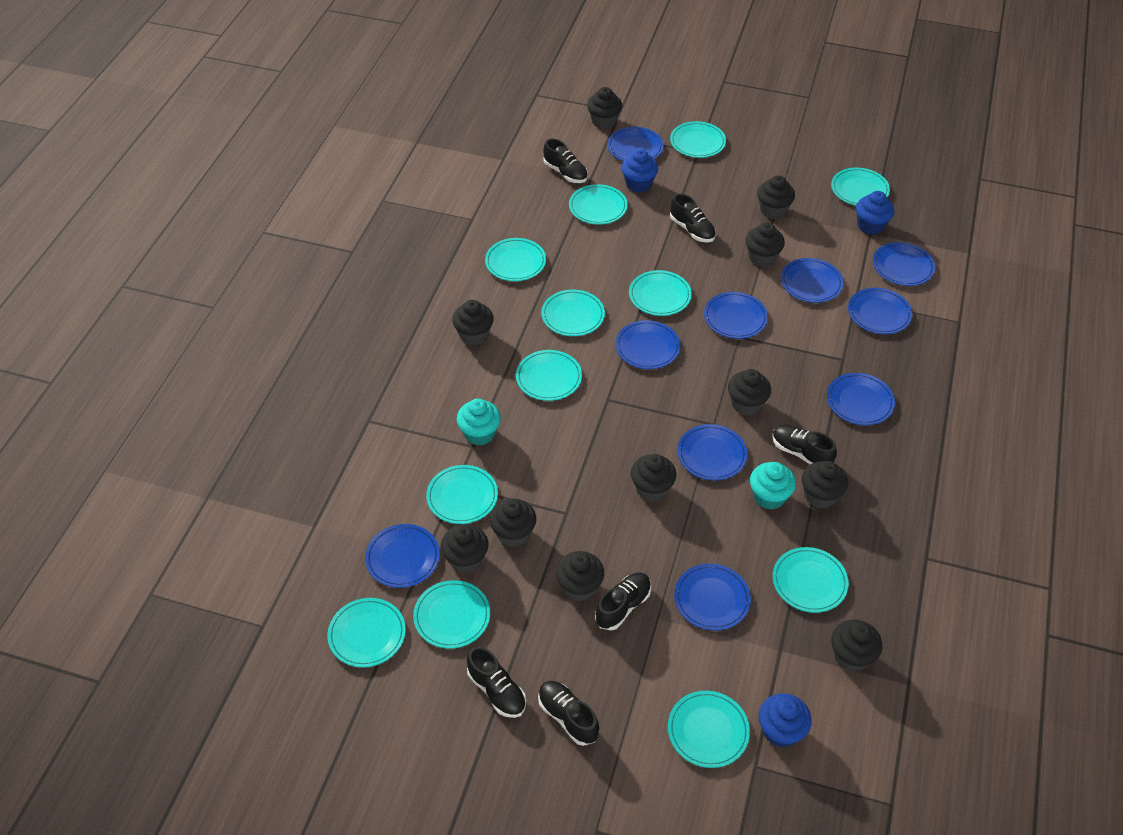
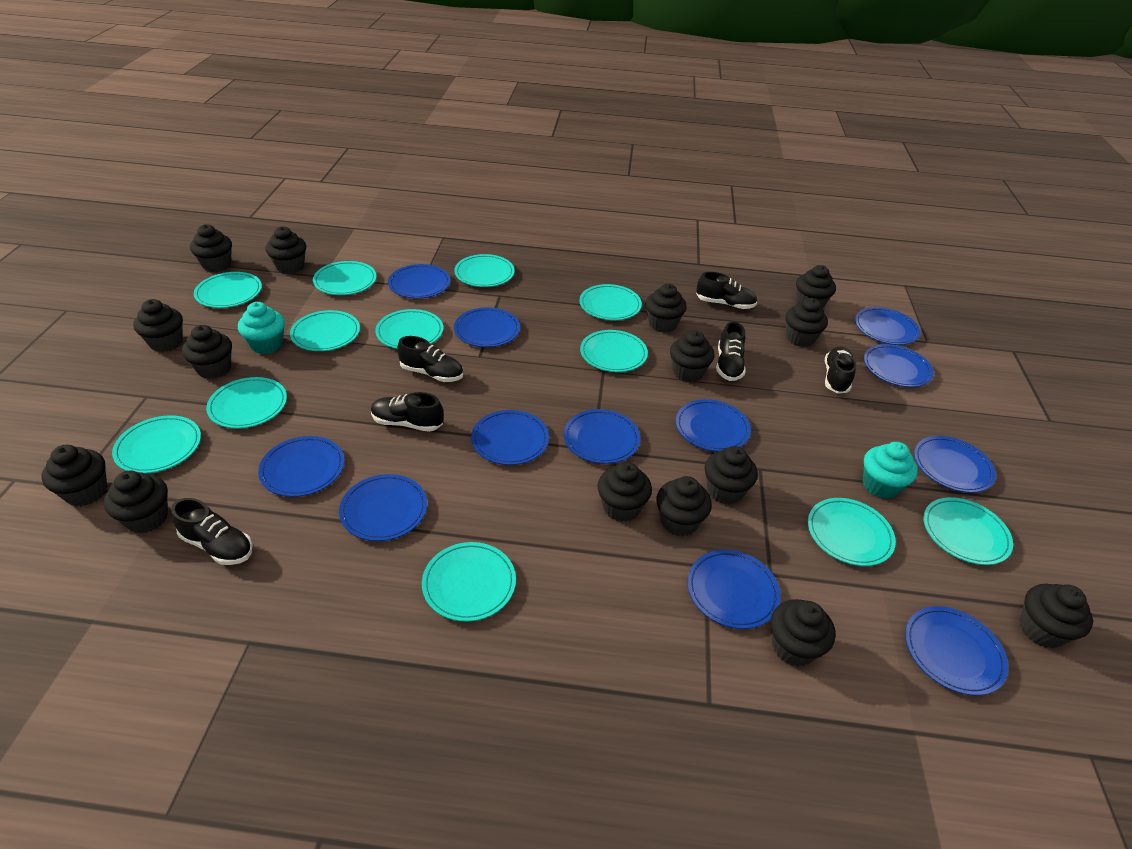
black cupcake: [441,524,489,573] [452,300,494,345] [489,499,536,547] [556,551,604,601] [587,87,622,129] [631,454,677,501] [728,369,771,416] [745,222,785,267] [757,175,795,219] [802,461,848,508] [831,619,882,672] = 11 -> [42,445,107,506] [104,470,168,533] [133,299,183,352] [182,325,232,379] [190,224,232,272] [266,226,306,274] [598,462,652,522] [645,284,687,333] [656,476,712,537] [670,331,714,382] [705,446,758,504] [771,599,836,667] [785,298,828,347] [796,265,836,309] [1019,584,1093,648] = 15
blue cupcake: [621,149,658,193] [759,693,812,748] [856,191,894,235] = 3 -> none = 0
blue plate: [365,524,440,588] [607,127,664,161] [615,320,680,369] [674,564,751,631] [677,424,747,480] [704,292,768,339] [781,258,844,303] [827,373,895,425] [848,288,912,334] [873,242,935,286] = 10 -> [258,436,344,497] [339,474,427,541] [388,264,450,299] [454,307,520,347] [471,410,549,465] [564,409,640,464] [676,399,751,452] [687,550,781,629] [855,307,920,345] [864,344,934,387] [905,606,1008,695] [914,436,996,493] = 12

